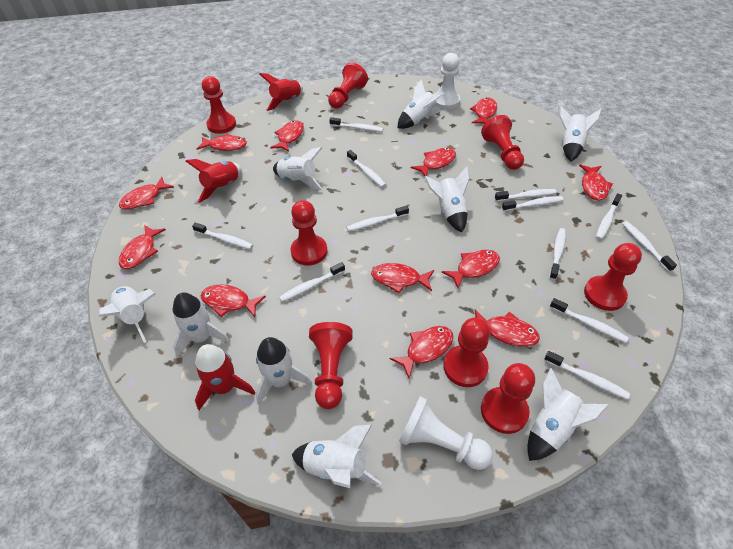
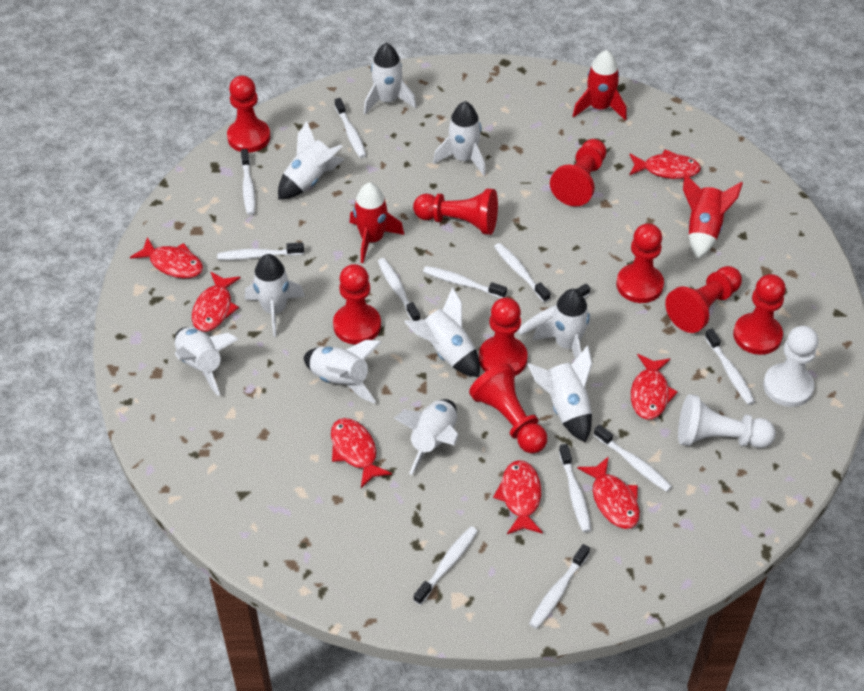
red fish: [119,177,174,210] [119,225,166,269] [197,133,247,151] [201,285,266,317] [270,120,304,152] [371,263,434,293] [390,326,453,378] [411,148,456,176] [442,250,500,288] [470,98,497,124] [475,309,540,347] [579,164,613,201] = 12 -> [130,237,203,278] [192,272,241,332] [331,418,392,488] [493,460,543,534] [577,456,640,529] [629,149,701,179] [631,354,678,420] = 7
red pawn: [202,76,236,134] [291,200,328,265] [309,322,353,409] [328,62,368,108] [443,318,490,387] [481,115,524,170] [481,363,535,434] [584,243,642,311] = 8 -> [227,75,271,153] [333,264,381,344] [413,189,498,235] [469,363,547,454] [479,298,528,376] [550,139,606,206] [616,223,664,303] [665,266,742,333] [733,274,786,355] = 9
white rocket: [99,286,156,343] [173,292,230,358] [256,337,312,405] [273,147,322,190] [292,425,382,488] [398,80,445,129] [424,166,470,232] [527,368,610,461] [559,106,602,162] = 9 -> [175,327,238,396] [245,254,305,337] [278,121,344,200] [304,340,382,403] [364,43,417,114] [394,399,459,475] [404,287,480,377] [433,101,486,176] [527,345,593,443] [533,289,590,360] = 10

